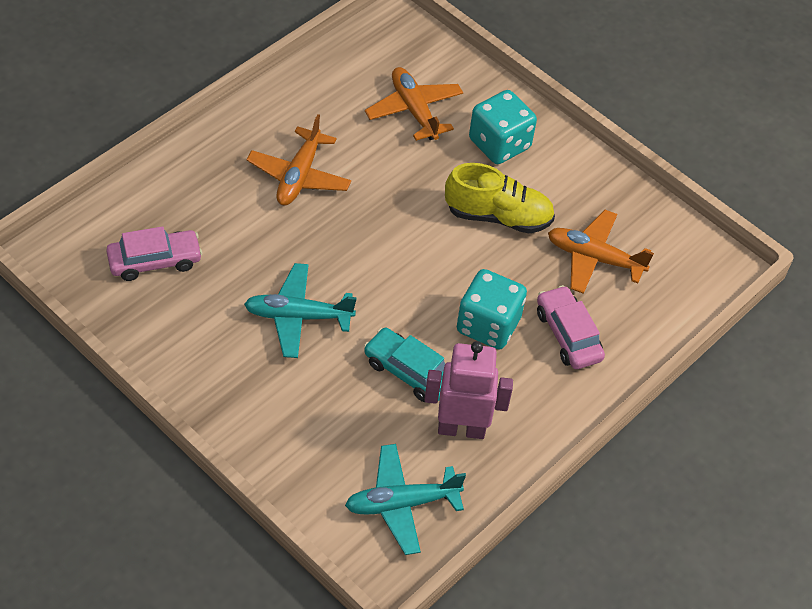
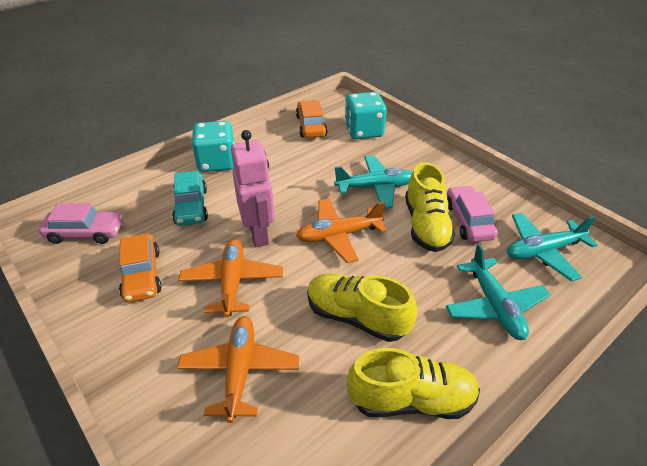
orange car: none = 0 -> [119,234,162,302] [296,100,327,138] = 2
turquoise plane: [244,263,357,358] [345,444,466,555] = 2 -> [334,156,412,209] [446,244,550,340] [507,213,598,281] = 3
yellow shoe: [445,163,555,234] = 1 -> [307,273,417,342] [347,348,480,419] [405,162,455,252] = 3

